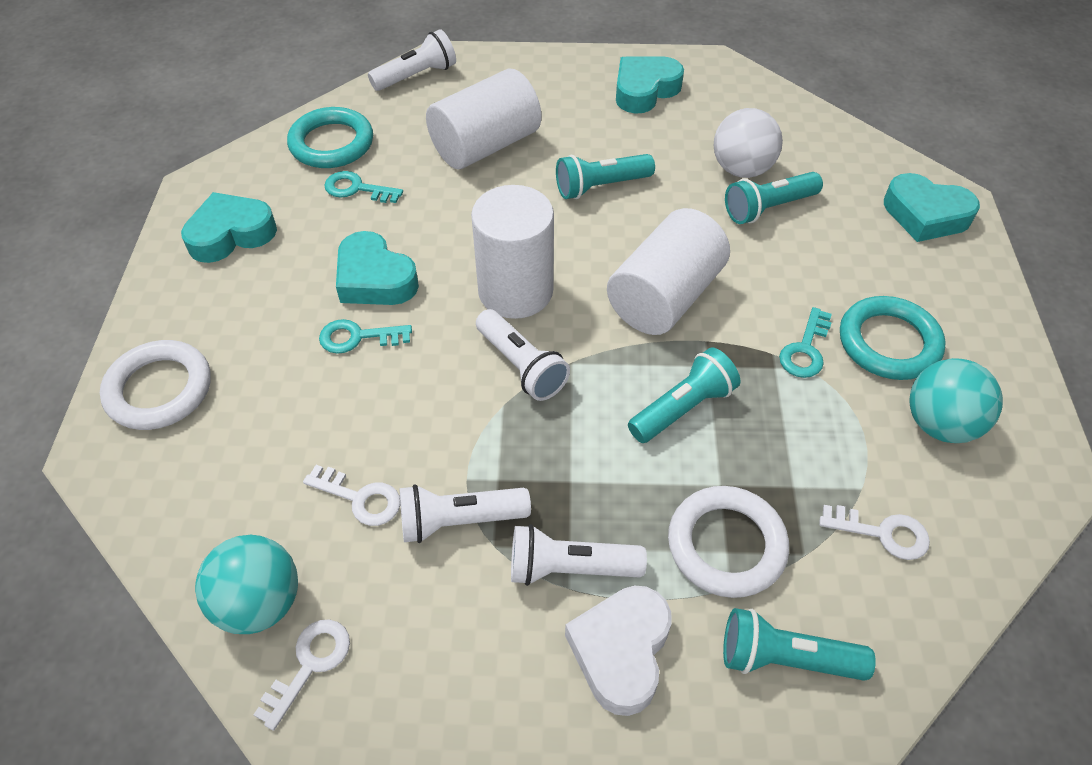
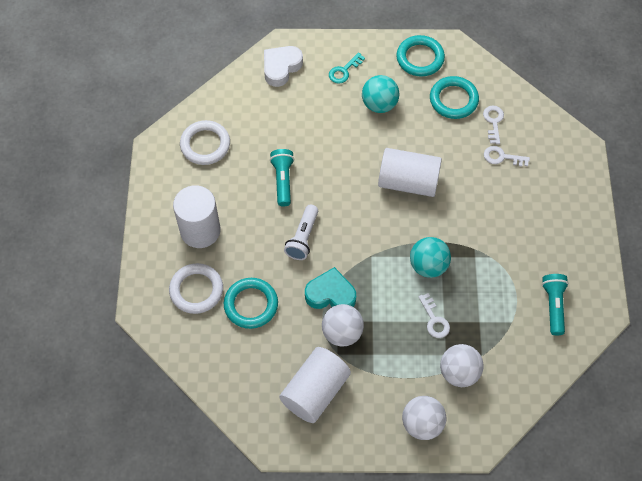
turquoise flashlight: [556,154,655,199] [628,348,740,443] [723,608,876,681] [725,172,823,224] = 4 -> [270,149,294,207] [542,274,569,335] = 2
turquoise heart: [181,192,277,263] [336,231,419,305] [616,56,684,114] [884,173,980,242] = 4 -> [305,267,356,309] = 1
turquoise key: [319,319,412,354] [324,171,403,203] [779,307,832,378] = 3 -> [329,52,365,84] = 1
turquoise ring: [287,107,373,168] [840,296,946,380] = 2 -> [224,278,278,329] [396,35,445,77] [430,76,479,119] = 3
white ball: [713,108,783,178] = 1 -> [322,304,364,347] [402,396,446,440] [440,344,484,387] = 3
white flashlight: [368,29,456,91] [400,484,531,543] [476,309,570,401] [511,524,647,586] = 4 -> [284,205,318,260] = 1

